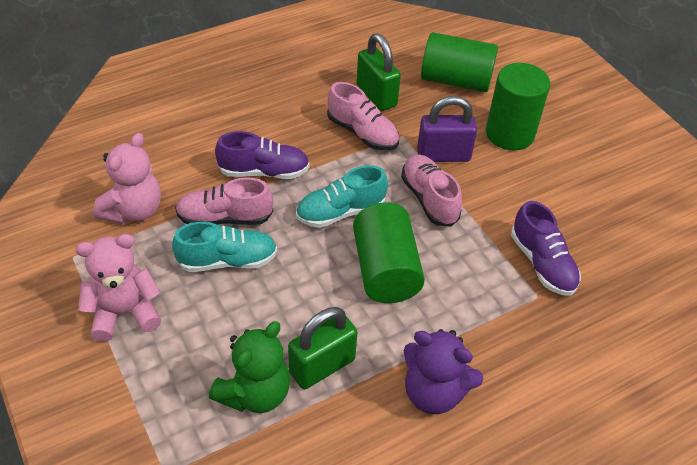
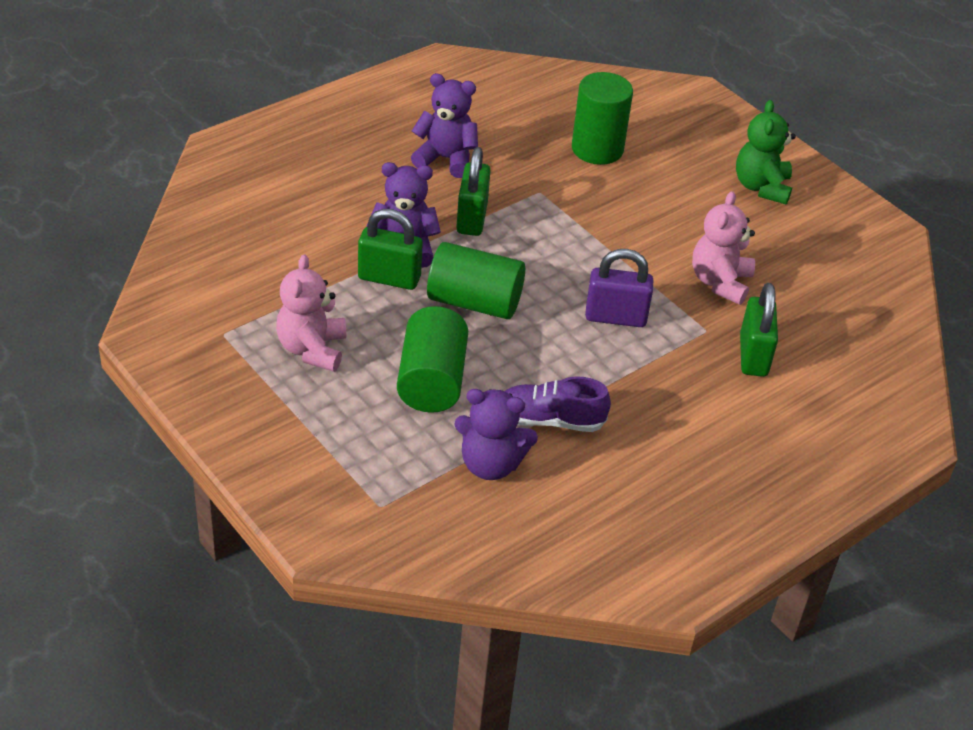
green padlock: [288,307,357,389] [356,33,401,111] = 2 -> [358,209,423,290] [456,147,491,236] [740,283,778,377] = 3
pink shoe: [175,177,273,225] [327,82,399,150] [401,154,462,227] = 3 -> none = 0
purple shoe: [215,131,310,179] [511,201,581,296] = 2 -> [505,376,611,432] = 1
purple teddy bear: [404,329,484,414] = 1 -> [367,162,441,268] [411,73,478,178] [454,389,538,480] = 3
turquoise shoe: [172,222,277,272] [296,165,388,228] = 2 -> none = 0

